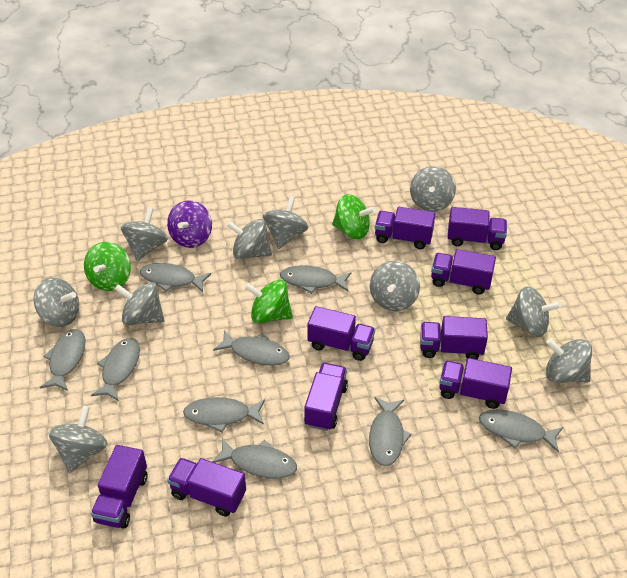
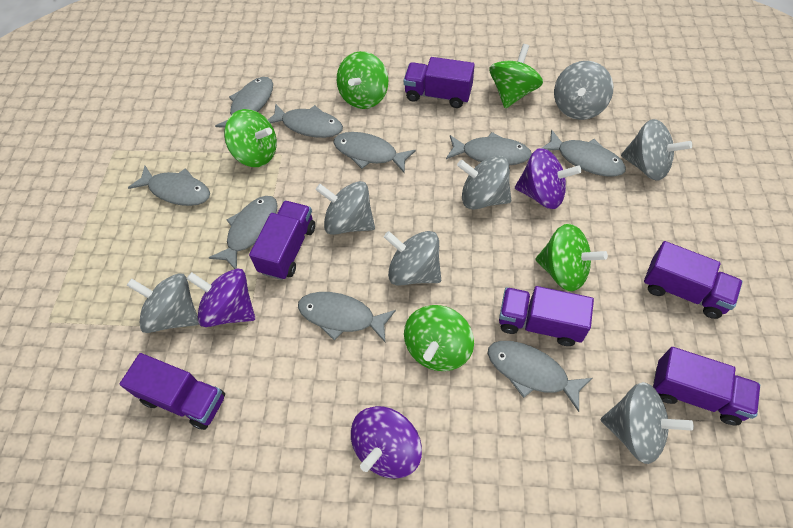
green spinning top: [84,242,131,291] [245,280,293,323] [332,194,375,239] = 3 -> [224,109,277,167] [337,51,388,109] [404,305,474,371] [489,44,543,108] [535,224,608,291] = 5
grey spinning top: [33,277,79,327] [48,406,108,473] [115,282,164,325] [121,207,168,261] [227,219,272,259] [263,196,309,249] [370,261,420,311] [410,166,456,212] [506,287,561,337] [546,338,592,383] = 10 -> [127,273,199,333] [316,181,375,235] [384,231,441,286] [457,155,511,210] [554,61,613,120] [601,382,694,464] [621,119,692,181] = 7
purple spinning top: [167,200,212,248] = 1 -> [187,269,255,327] [351,406,422,479] [515,148,581,209] = 3
purple truck: [91,445,147,529] [167,458,246,516] [304,363,348,431] [307,306,375,361] [375,207,435,249] [420,316,488,359] [431,249,496,294] [439,358,512,409] [448,207,507,250] = 9 -> [120,353,225,430] [249,201,315,280] [404,57,475,108] [499,286,594,346] [644,241,743,319] [653,347,760,425] = 6

